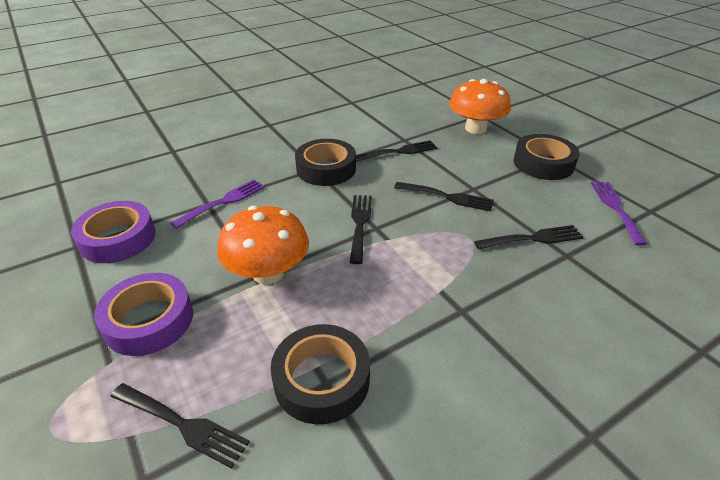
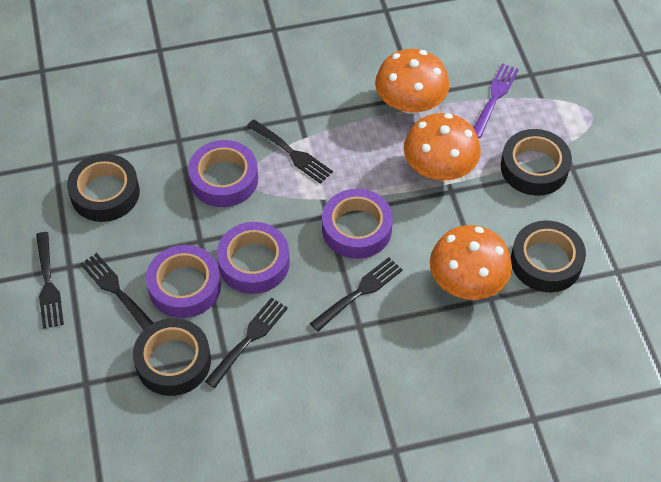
black tape: [271,324,370,424] [295,139,356,186] [514,134,579,180] = 3 -> [67,154,140,222] [133,318,211,396] [501,129,572,196] [511,220,586,292] = 4
orange mushroom: [217,206,309,284] [449,79,511,134] = 2 -> [375,49,449,114] [404,113,481,180] [430,225,512,300] = 3
purple fork: [170,180,265,229] [591,182,647,246] = 2 -> [474,63,519,138] = 1
purple tape: [71,201,156,263] [94,273,193,356] = 2 -> [146,245,221,318] [188,140,258,207] [217,222,290,294] [322,189,393,259] = 4

